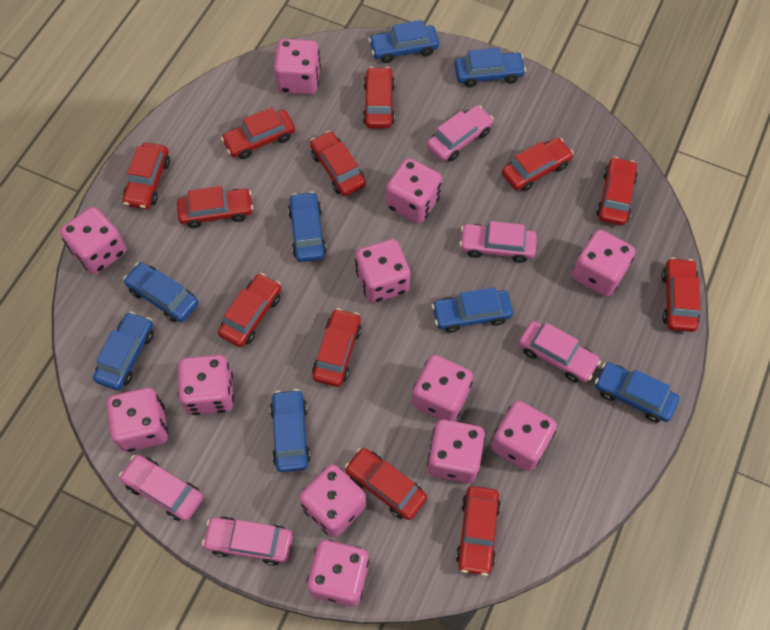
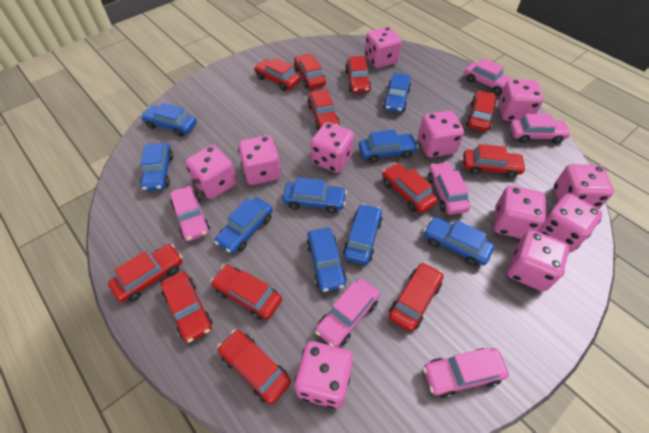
blue car: [93,312,153,390] [123,262,198,322] [270,389,311,472] [288,191,327,262] [368,20,439,63] [432,287,513,333] [454,48,526,88] [595,362,679,423] = 8 -> [140,143,173,191] [141,103,197,137] [214,197,273,254] [283,177,347,214] [306,228,347,292] [343,204,383,265] [359,130,418,163] [383,73,411,113] [424,217,494,266] = 9
pink car: [119,455,203,521] [202,516,293,565] [427,105,494,162] [459,221,537,263] [519,321,601,382] = 5 -> [170,185,210,241] [315,279,380,347] [423,348,509,398] [428,162,470,215] [464,58,513,95] [510,114,571,144] = 6
pink dice: [60,207,126,274] [106,388,168,452] [178,355,234,415] [274,39,321,95] [299,464,366,537] [307,540,369,607] [355,239,410,303] [386,158,442,224] [412,355,473,421] [427,420,485,483] [491,401,557,471] [572,230,635,297] = 12 -> [185,145,237,199] [238,135,281,185] [294,341,353,409] [311,122,354,173] [365,27,402,68] [418,111,464,157] [494,186,546,239] [498,79,543,121] [507,230,569,291] [538,193,603,253] [554,164,614,209] = 11

